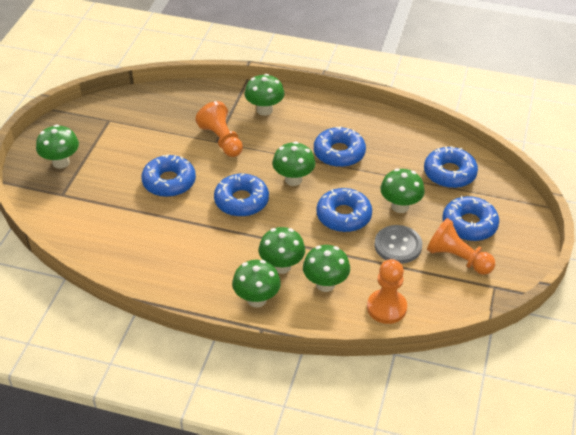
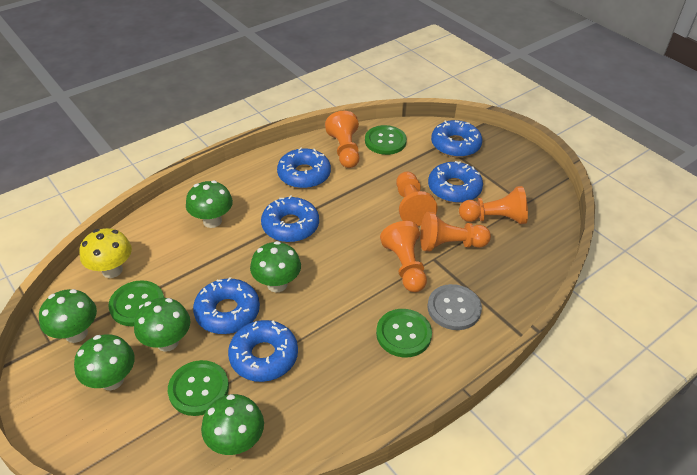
green button: none = 0 -> [108,280,164,326] [168,360,229,416] [365,125,407,155] [376,309,432,357] = 4
green mushroom: [36,125,79,169] [232,260,281,307] [244,74,285,116] [258,227,305,274] [272,142,315,186] [303,245,350,292] [380,168,425,213] = 7 -> [39,289,97,343] [74,334,135,390] [134,298,190,352] [186,181,233,228] [201,394,264,455] [250,241,301,292] = 6
orange pawn: [195,101,243,157] [367,259,407,324] [427,218,495,275] = 3 -> [325,111,360,168] [380,221,427,292] [396,171,438,226] [420,212,491,251] [459,186,528,224] = 5
yellow mushroom: none = 0 -> [79,228,132,278] = 1

